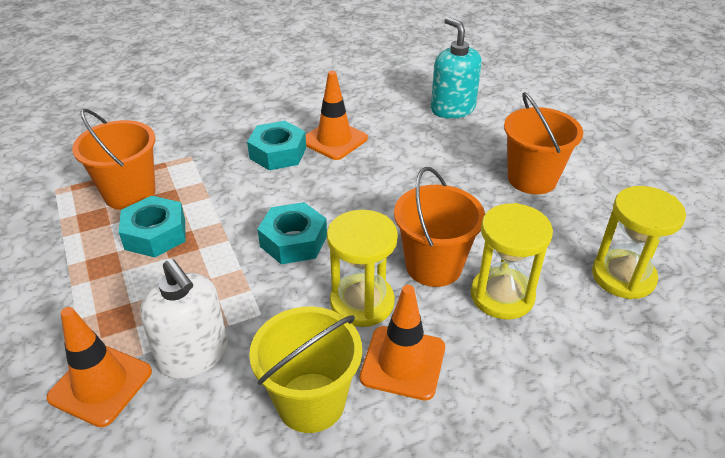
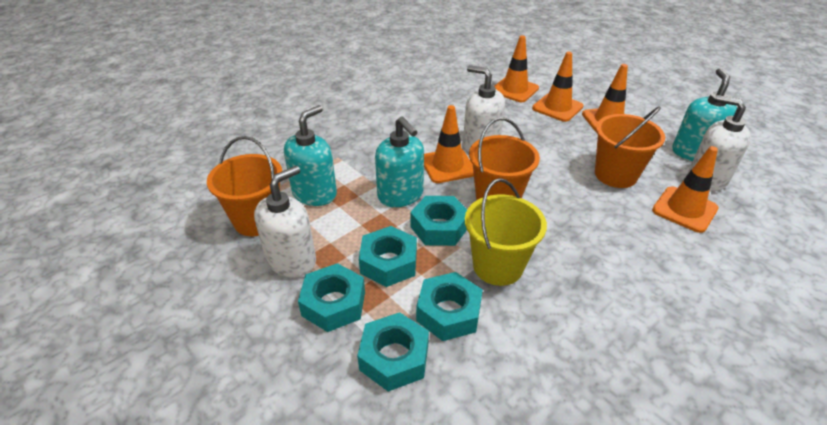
orange traffic cone: [46,307,152,427] [306,71,368,160] [360,285,445,401] = 3 -> [424,105,474,183] [495,35,539,102] [532,52,584,122] [582,64,628,132] [652,146,719,233] = 5
turquoise nut: [119,196,185,258] [247,121,306,170] [257,202,327,264] = 3 -> [298,263,365,332] [357,312,429,392] [359,226,417,287] [411,196,467,246] [416,272,483,341] = 5
turquoise soap dispenser: [431,17,482,119] = 1 -> [284,105,337,206] [375,116,424,207] [672,68,737,161] = 3
white soap dispenser: [140,259,228,379] = 1 -> [254,166,316,277] [463,65,505,153] [688,95,751,192] = 3
yellow hourglass: [327,210,398,327] [471,203,553,319] [592,186,686,299] = 3 -> none = 0

